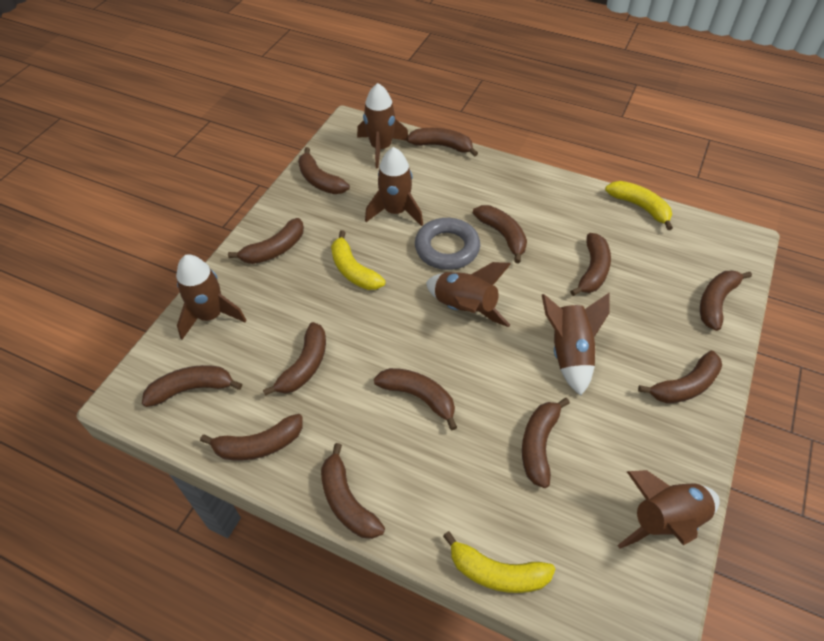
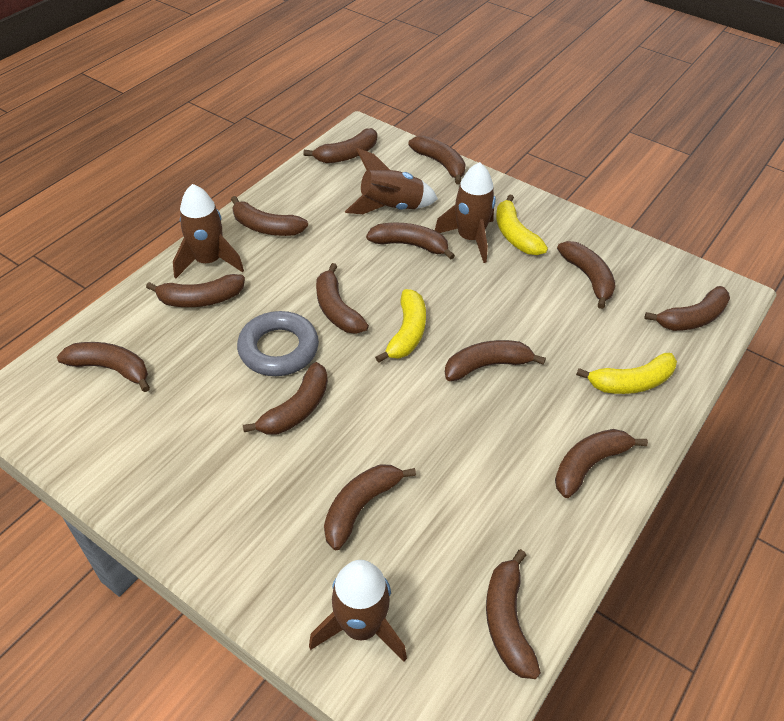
brown banana: [142,365,242,407] [200,414,303,460] [228,218,304,264] [263,322,326,396] [298,147,350,194] [321,443,385,539] [374,368,457,430] [407,128,478,156] [473,205,527,264] [522,398,570,488] [570,233,611,296] [638,351,722,403] [700,271,752,331] = 13 -> [57,342,150,392] [146,274,245,307] [231,196,308,236] [243,362,328,435] [303,128,377,163] [316,263,369,334] [324,465,416,550] [366,223,455,260] [408,136,466,184] [445,340,546,381] [486,549,541,679] [555,429,648,498] [557,241,616,309] [645,286,730,331] = 14
brown rocket: [176,254,246,339] [357,83,408,169] [365,147,423,226] [426,262,511,327] [542,293,610,396] [617,470,720,549] = 6 -> [173,184,244,279] [309,560,407,662] [345,148,438,214] [435,162,496,263] = 4

